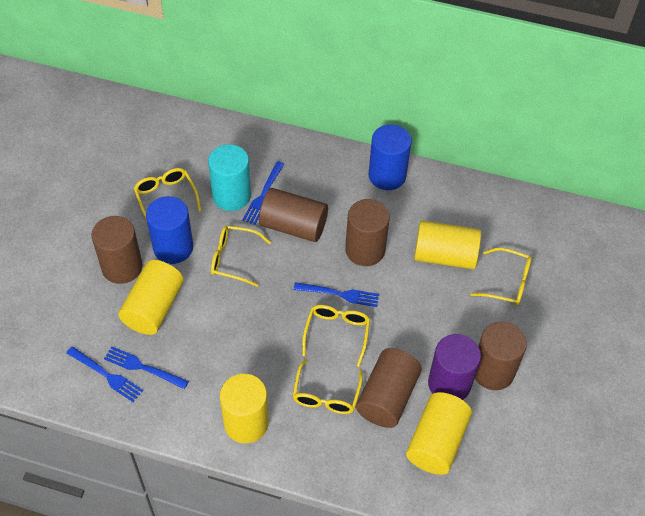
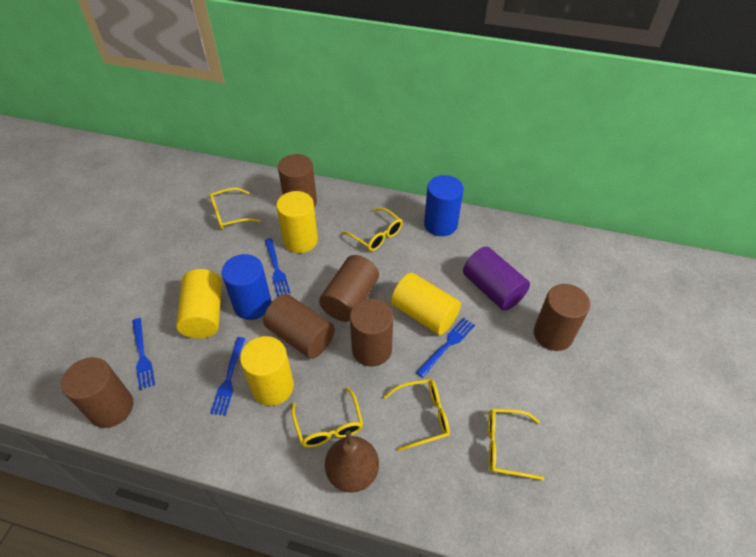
brown cylinder: [92,216,143,284] [259,188,328,242] [345,199,390,266] [356,348,422,428] [475,321,527,390] = 5 -> [61,357,133,428] [263,294,335,359] [278,154,317,207] [319,255,379,322] [350,299,393,367] [534,284,590,351] = 6
brown pear: none = 0 -> [325,431,379,493] = 1
turquoise cylinder: [208,144,251,211] = 1 -> none = 0

